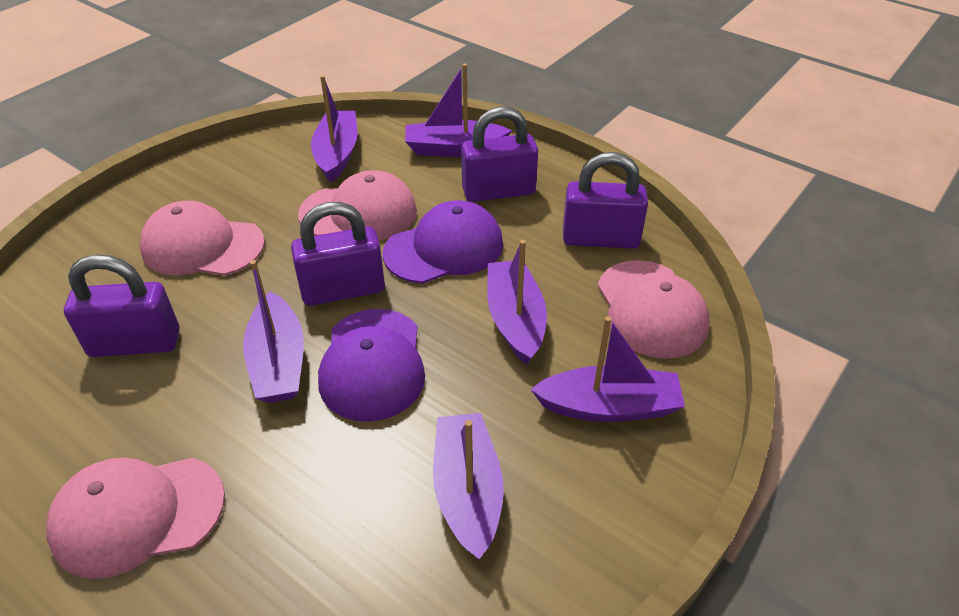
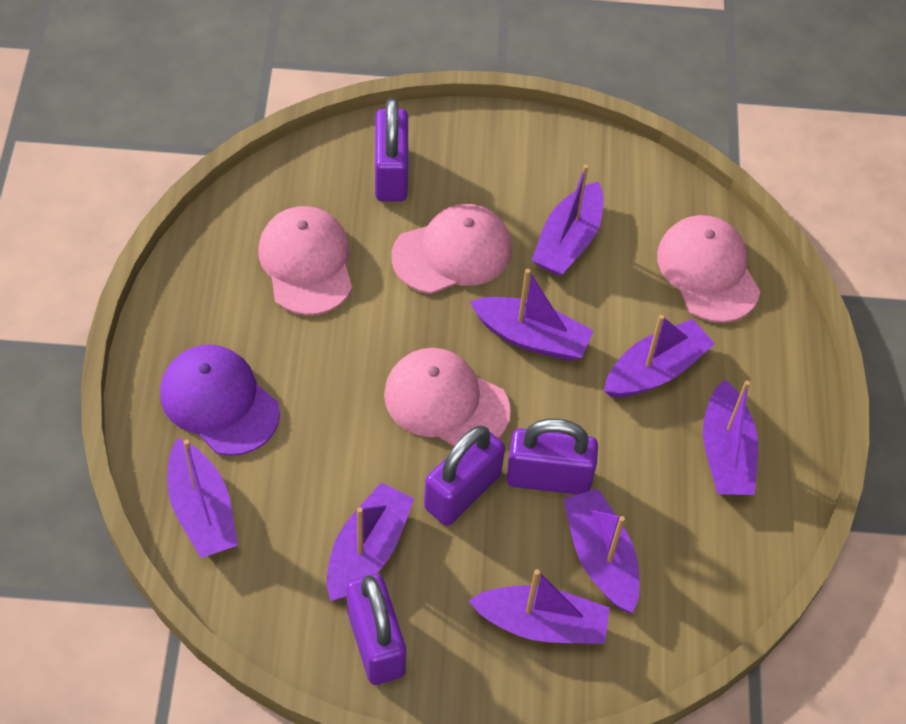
purple boat: [243,260,304,403] [311,75,357,182] [405,64,512,157] [433,413,504,559] [487,240,547,365] [530,316,685,422] = 6 -> [167,438,238,558] [327,483,414,601] [468,569,610,644] [469,269,594,361] [532,165,604,276] [563,489,640,613] [604,315,715,398] [703,379,758,495] = 8
purple cap: [318,309,425,422] [383,200,503,284] = 2 -> [160,345,280,456] = 1

